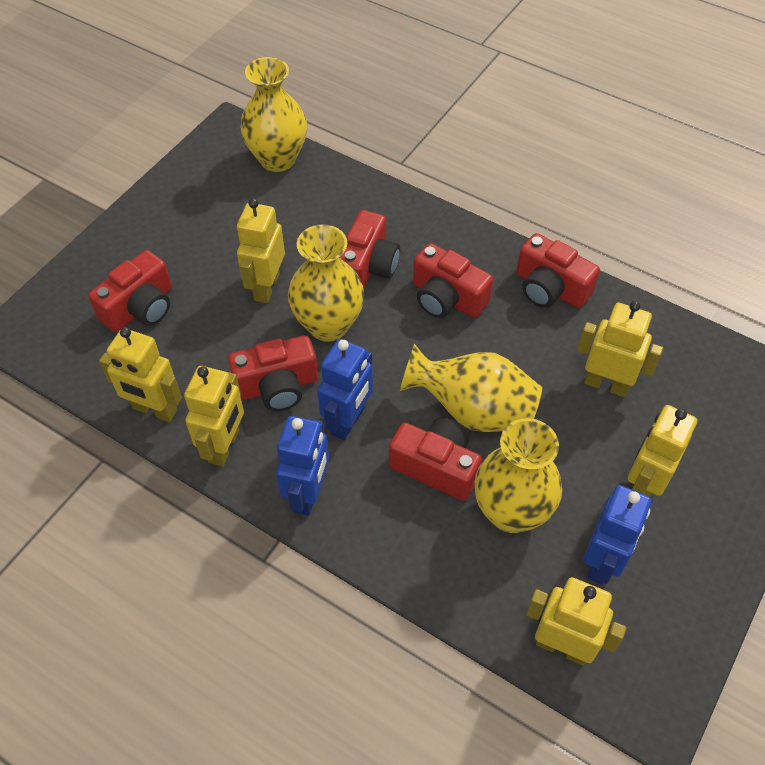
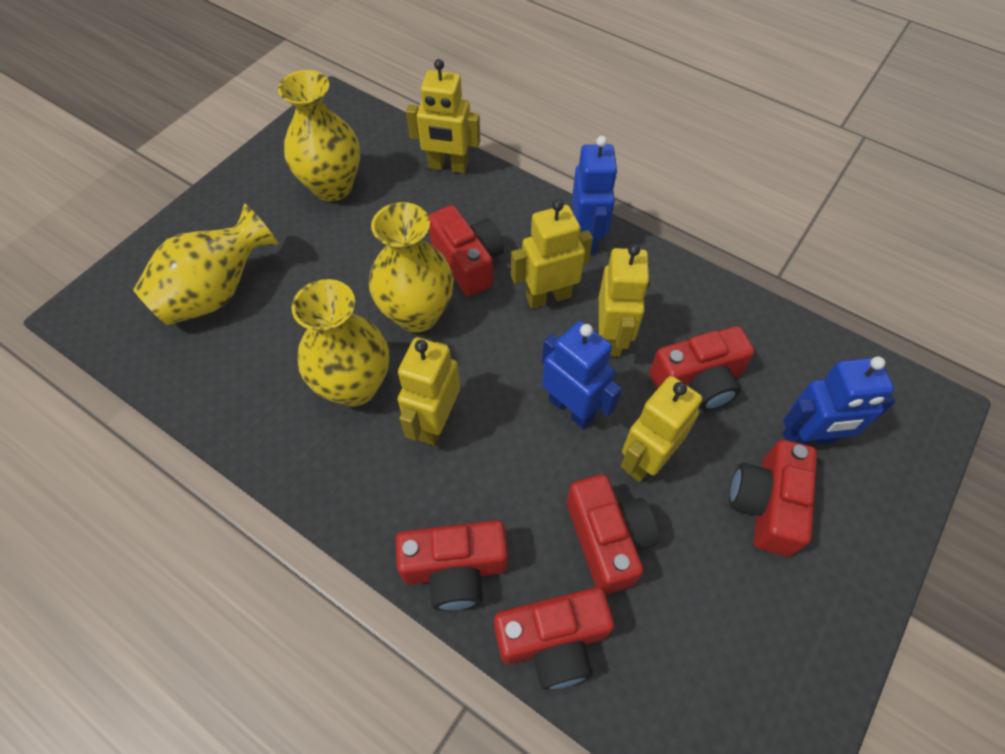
yellow robot: [99,327,182,422] [184,366,244,466] [237,198,285,303] [526,577,626,665] [577,301,663,397] [628,405,697,497] = 6 -> [397,337,460,446] [406,59,480,173] [511,199,593,309] [599,244,650,357] [621,376,702,482] = 5

